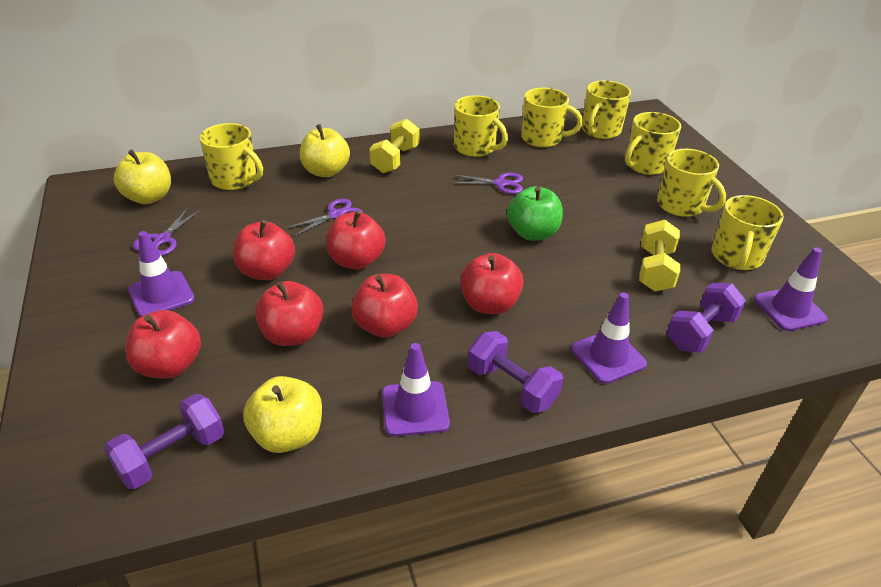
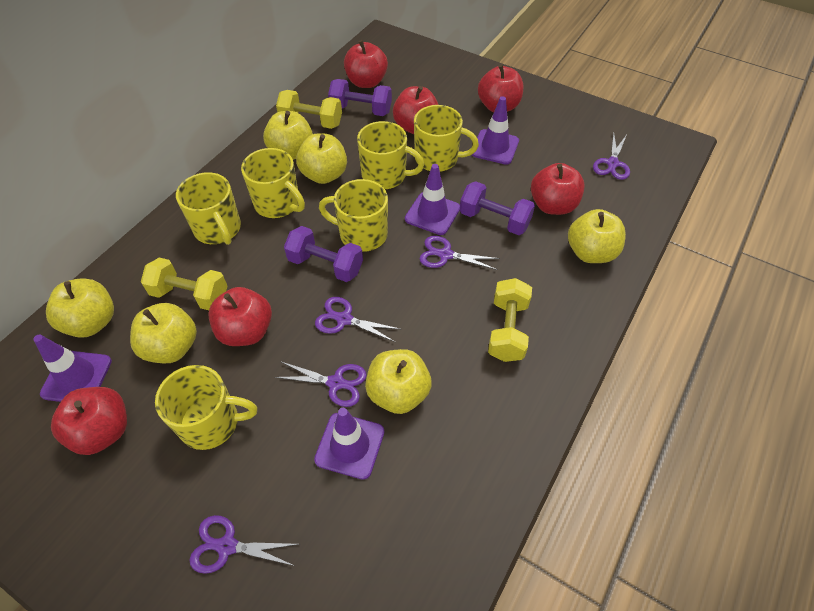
green apple: [507,186,563,241] = 1 -> none = 0
purple scissors: [133,208,201,256] [285,199,363,237] [452,172,523,194] = 3 -> [190,515,299,574] [274,361,367,407] [315,297,400,342] [419,236,500,270] [593,132,630,180] = 5
yellow apple: [114,150,171,204] [243,376,322,453] [300,124,350,177] = 3 -> [46,278,114,338] [130,303,197,363] [263,111,313,160] [296,134,347,184] [365,349,432,414] [568,209,626,263] = 6
yellow dumbbell: [369,119,419,173] [639,220,680,291] = 2 -> [141,257,227,310] [276,90,342,129] [488,278,532,362] = 3
yellow mug: [200,123,263,190] [454,95,508,157] [521,88,583,147] [582,80,631,139] [625,112,681,175] [657,149,726,217] [711,195,784,270] = 7 -> [155,365,257,450] [176,172,241,245] [241,148,305,218] [319,179,388,252] [357,121,424,189] [414,105,479,172] = 6

